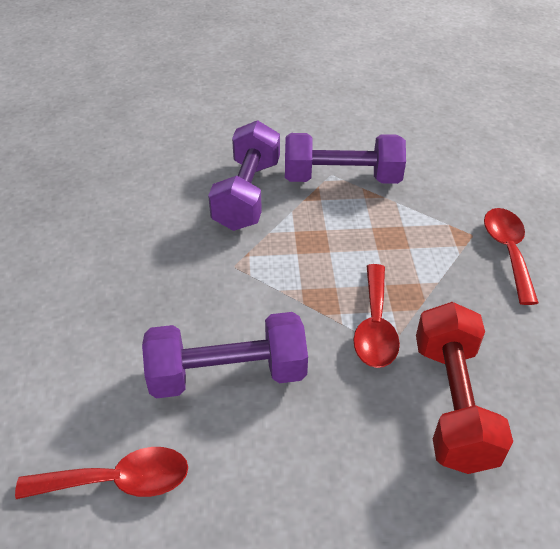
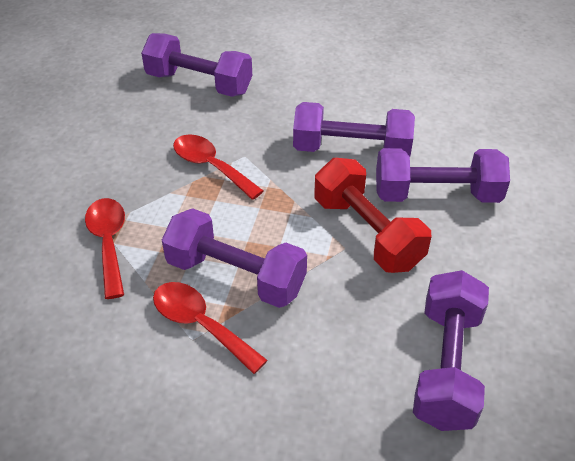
purple dumbbell: [142,312,308,399] [208,120,280,231] [285,133,406,184] = 3 -> [141,33,252,97] [162,208,307,308] [293,102,415,156] [376,148,510,203] [413,270,489,431] = 5

